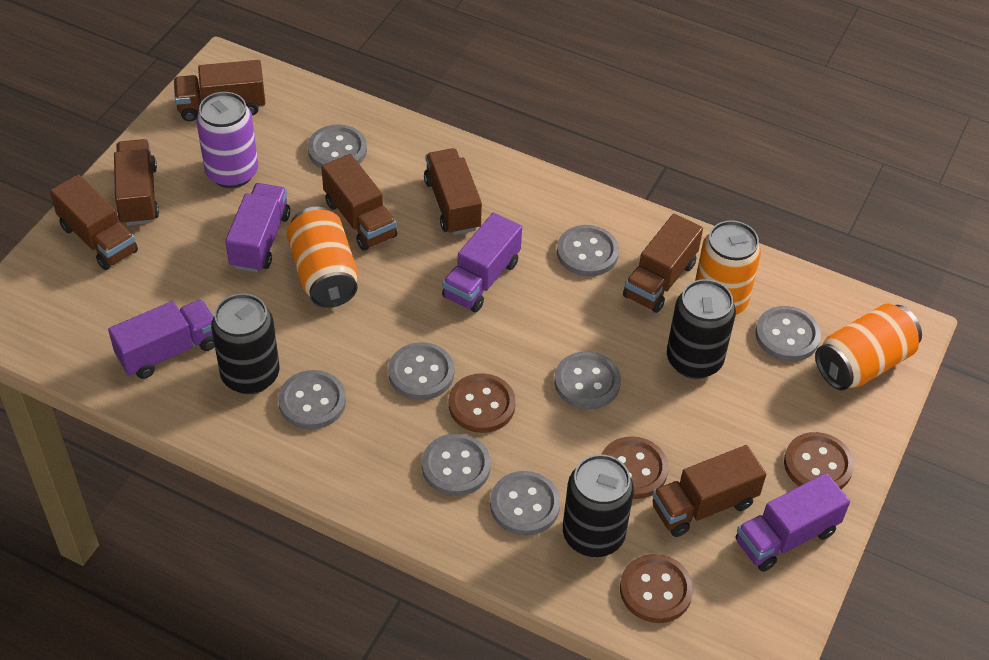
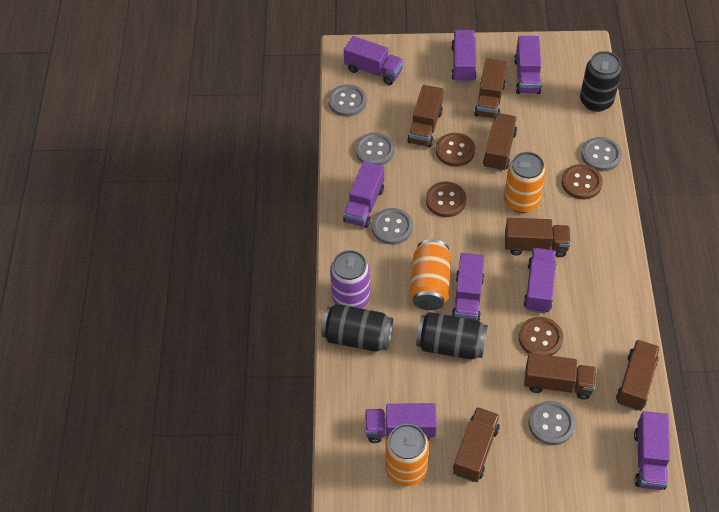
grey button: [278,370,346,429] [308,124,367,169] [388,342,454,400] [422,433,491,496] [490,471,560,536] [554,351,621,410] [557,225,619,277] [755,306,821,361] = 8 -> [328,85,366,117] [355,132,394,165] [372,208,413,245] [528,401,575,445] [581,137,622,171] = 5
purple truck: [108,299,215,379] [225,183,290,273] [442,212,522,312] [736,473,850,572] = 4 -> [343,161,384,228] [344,36,404,85] [365,403,437,443] [451,30,477,83] [452,253,484,321] [514,36,542,94] [523,248,556,313] [634,411,670,490] = 8

